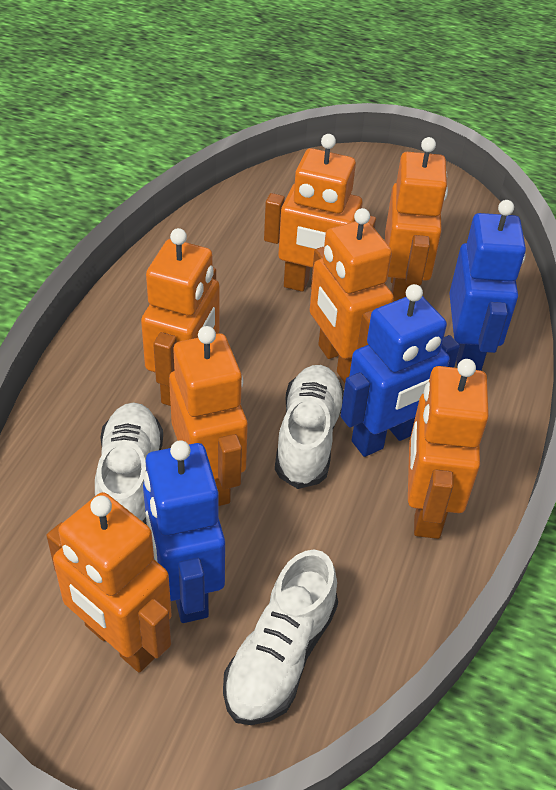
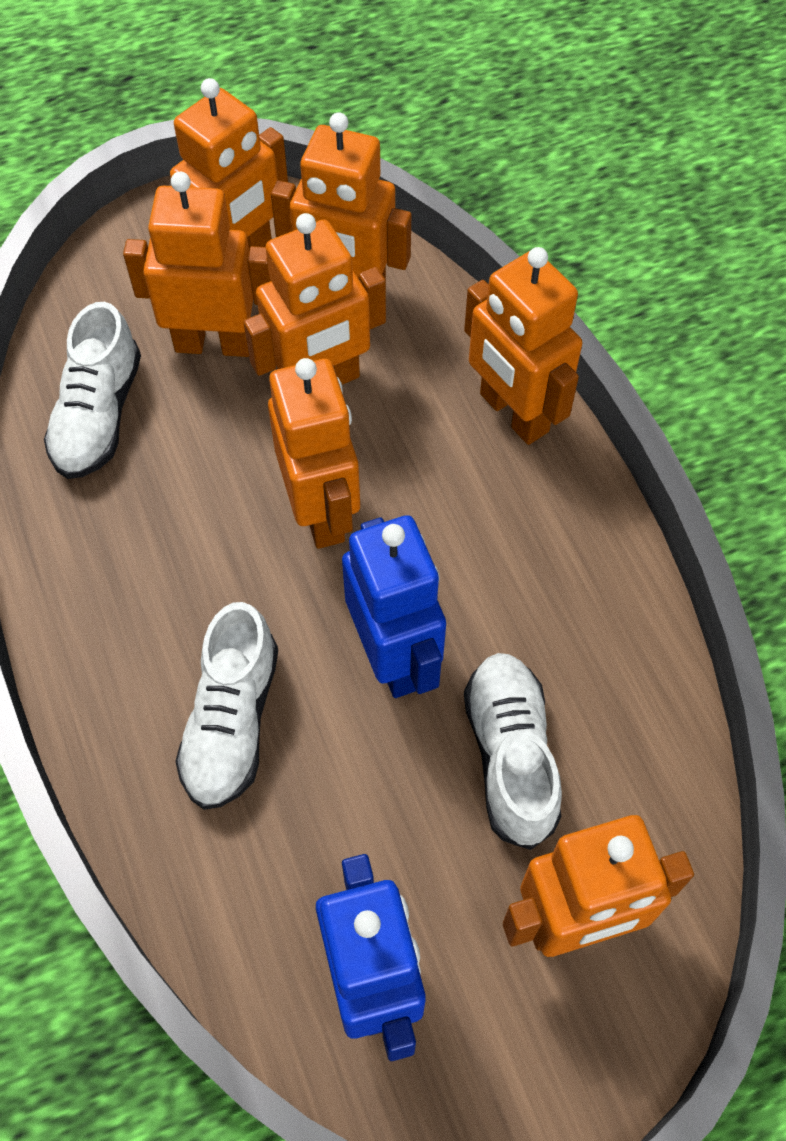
blue robot: [143,440,225,623] [340,284,460,457] [449,200,526,371] = 3 -> [316,854,426,1061] [342,515,446,698] = 2

